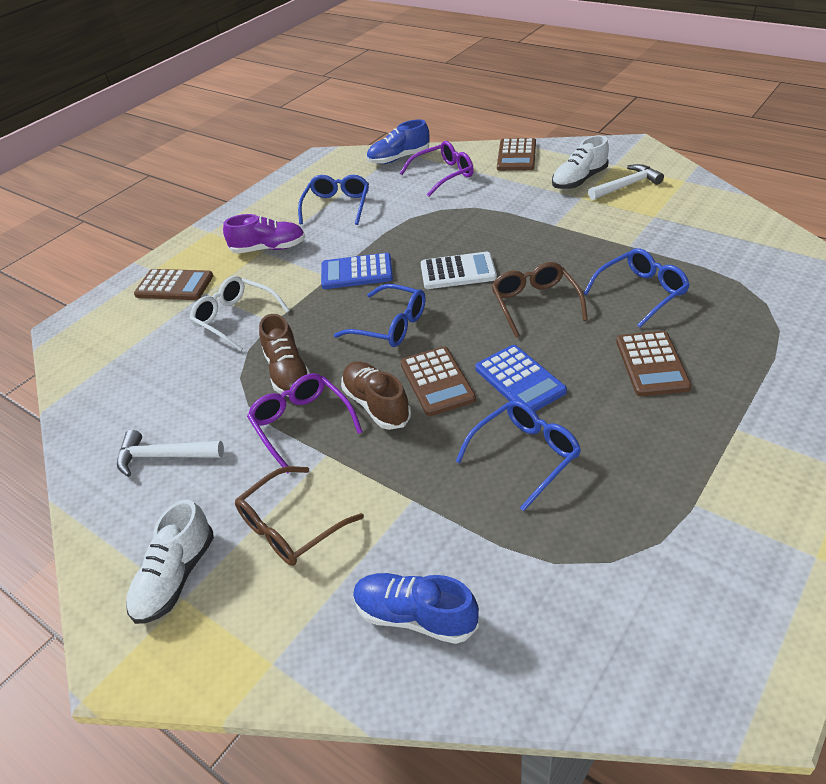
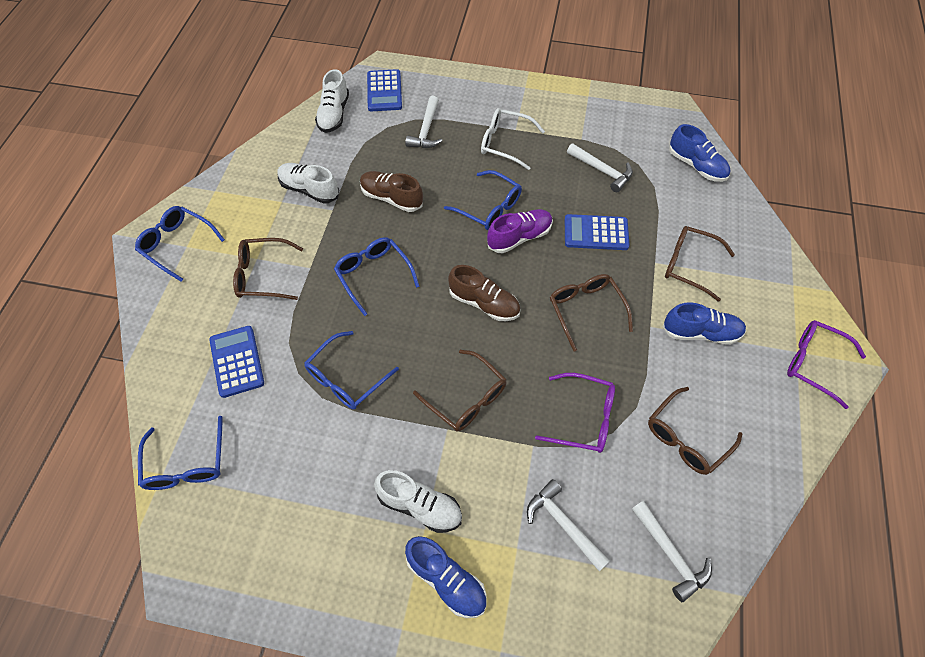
blue calculator: [321,253,393,289] [475,345,567,411] = 2 -> [209,326,264,398] [367,69,402,111] [565,214,630,250] = 3
blue glasses: [298,175,369,225] [334,284,425,347] [455,400,581,511] [583,248,690,328] = 4 -> [135,206,225,282] [138,416,222,490] [304,331,399,410] [334,237,420,316] [444,170,522,230] = 5
blue shoe: [353,573,479,644] [366,119,429,164] = 2 -> [405,536,487,618] [662,302,746,345] [669,124,731,182] = 3
brown calculator: [134,269,213,300] [400,346,476,416] [497,138,536,171] [616,331,692,396] = 4 -> none = 0
brown glasses: [235,466,364,566] [492,262,588,338] = 2 -> [233,238,303,300] [413,350,507,432] [550,274,633,351] [648,387,743,475] [665,226,735,302] = 5
white calculator: [421,252,497,289] = 1 -> none = 0
white hammer: [117,430,224,477] [588,164,664,200] = 2 -> [405,96,442,148] [527,479,610,571] [567,143,633,192] [632,501,712,602] = 4
white shoe: [126,500,214,624] [552,135,609,189] = 2 -> [277,163,339,204] [315,69,349,133] [374,470,462,533] = 3

